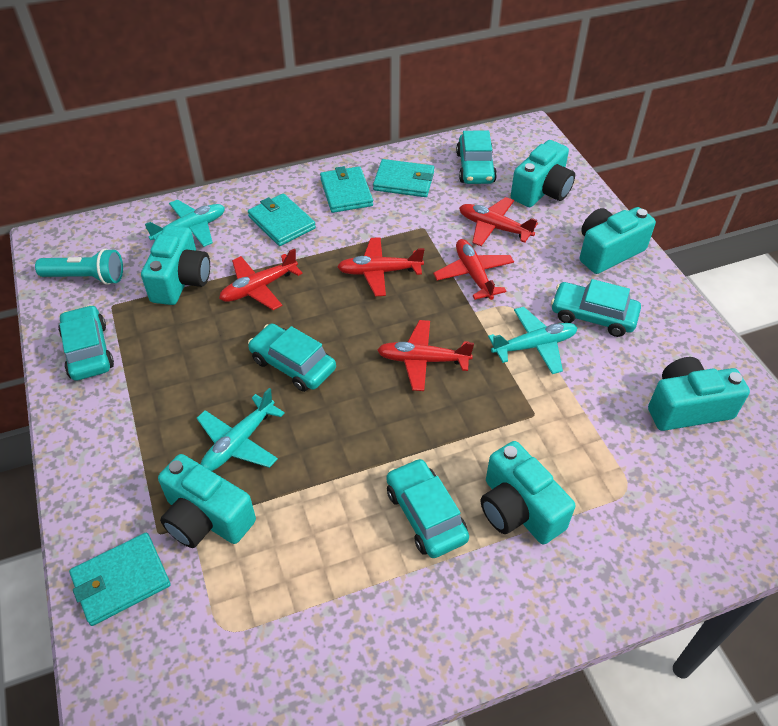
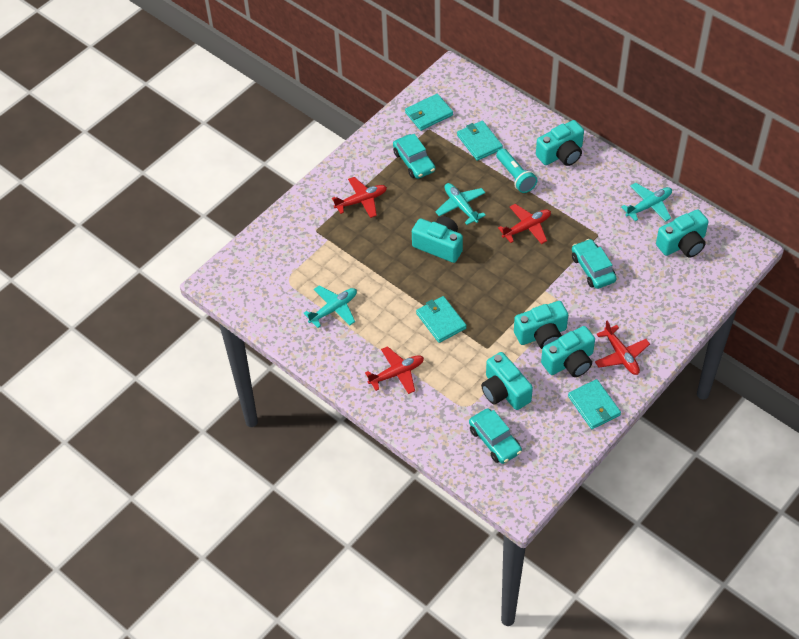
red plane: [219,248,303,310] [337,237,424,296] [377,320,474,391] [433,239,514,300] [459,197,538,246] = 5 -> [332,177,387,218] [365,346,424,394] [498,204,551,244] [595,321,650,375] = 4
turquoise car: [58,305,114,381] [248,324,336,392] [386,458,469,558] [456,131,497,184] [551,279,641,337] = 5 -> [393,134,435,179] [469,408,522,464] [572,239,617,289] = 3

